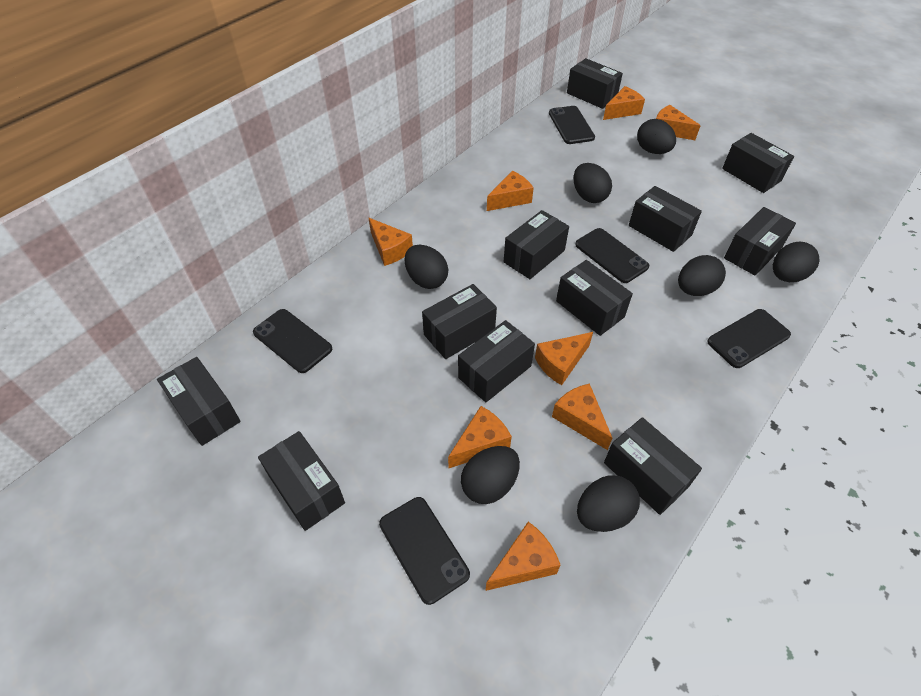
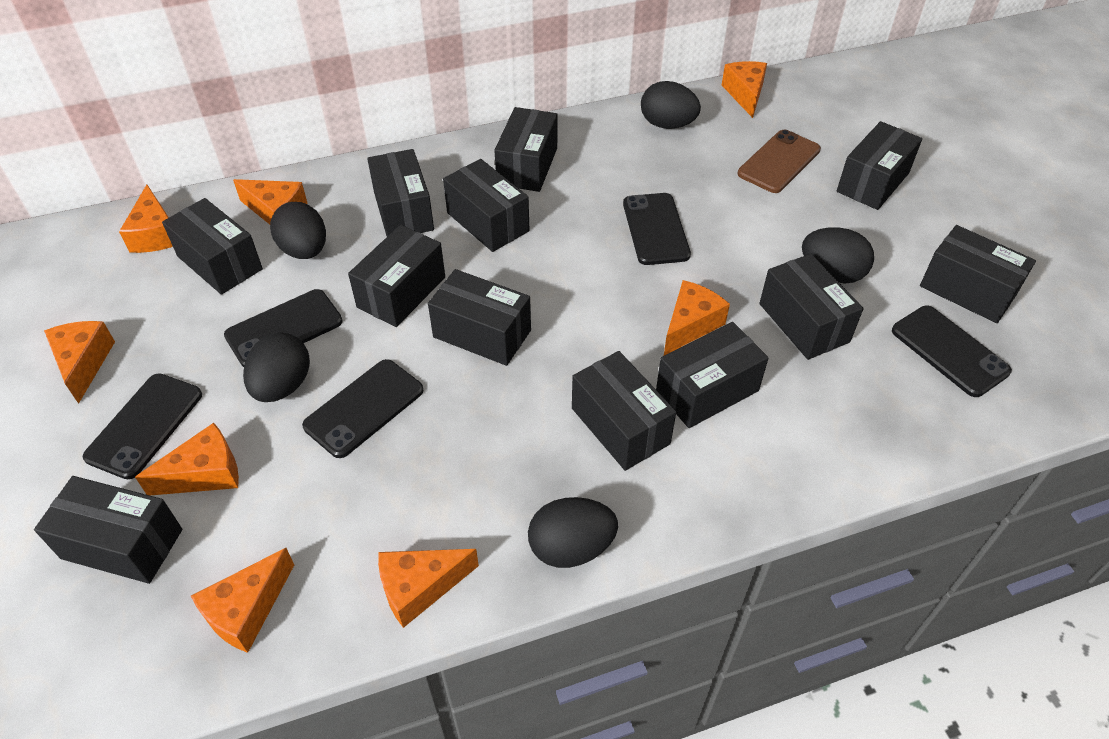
black box: [157,357,241,446] [258,431,345,531] [422,284,497,359] [458,320,535,402] [504,210,569,279] [556,260,633,336] [567,58,623,109] [604,417,702,515] [629,186,702,252] [722,133,794,193] [724,207,796,275] = 11 -> [34,476,182,584] [162,198,263,295] [348,225,445,327] [367,149,434,236] [428,269,531,366] [443,159,530,252] [494,107,557,192] [572,351,676,471] [656,322,768,428] [759,254,864,360] [837,121,922,210] [920,225,1036,323] = 12
black egg: [405,245,448,289] [461,446,520,504] [574,163,612,203] [577,475,640,532] [637,119,676,154] [678,255,726,296] [773,241,819,282] = 7 -> [243,333,310,402] [270,202,326,259] [528,497,618,568] [641,81,701,129] [802,227,874,283] = 5
brown phone: none = 0 -> [738,130,821,193] = 1

